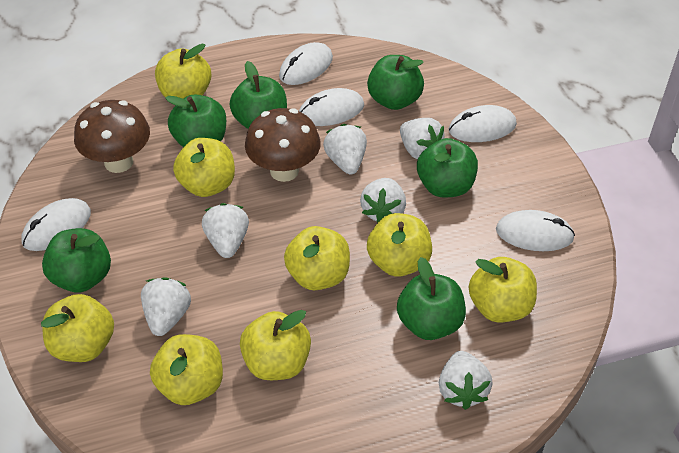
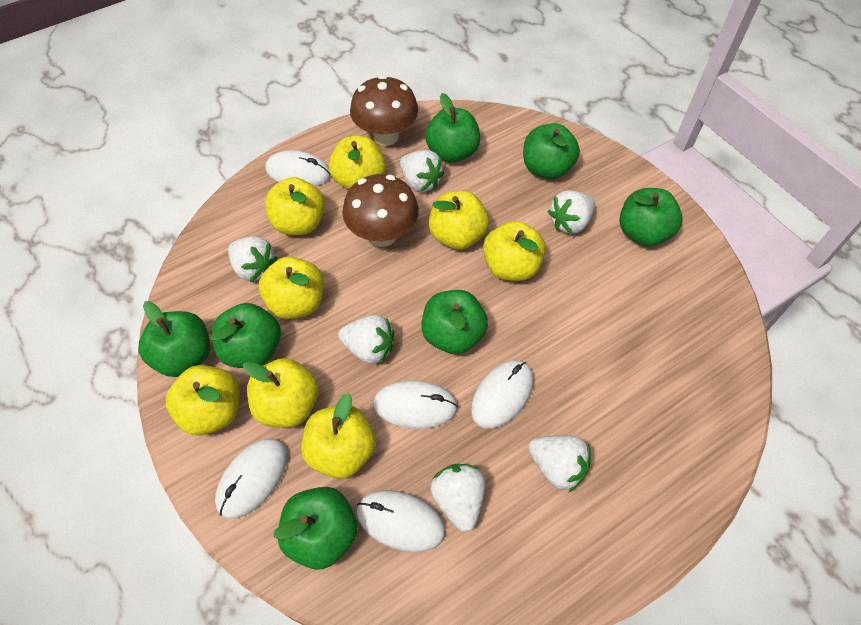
green apple: [42,228,111,293] [165,95,226,147] [230,61,287,129] [367,55,424,110] [397,257,466,340] [417,138,478,198] = 6 -> [138,301,210,377] [211,303,281,368] [273,487,358,570] [421,290,488,354] [425,93,480,163] [523,123,580,179] [620,188,683,247] = 7

